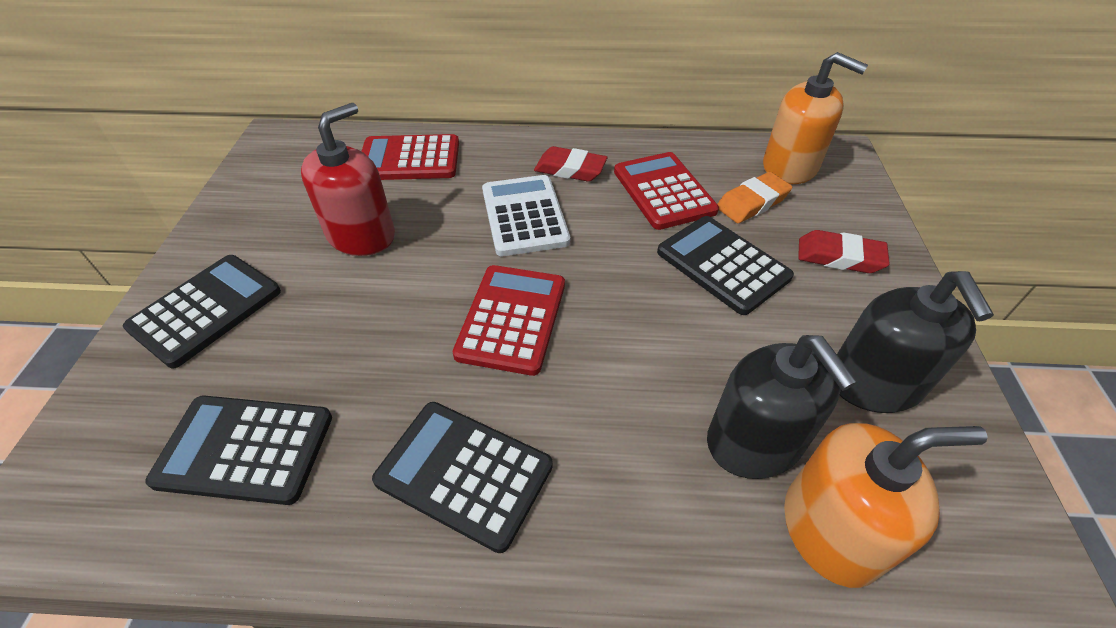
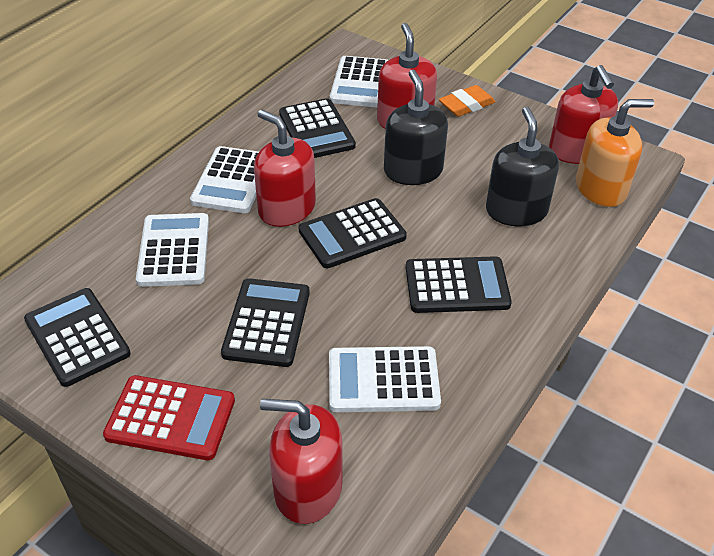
black calculator: [123,255,281,368] [145,395,332,505] [372,402,553,553] [657,216,794,315] = 4 -> [24,288,131,387] [221,278,310,367] [279,98,356,158] [299,198,407,268] [406,256,512,313] = 5
orange soap dispenser: [763,52,868,184] [784,423,988,588] = 2 -> [576,99,654,207] = 1
red calculator: [361,134,459,180] [453,265,565,376] [614,152,719,230] = 3 -> [103,375,235,460] = 1
red eraser: [534,146,607,182] [798,230,890,273] = 2 -> none = 0
red soap dispenser: [301,103,395,256] = 1 -> [254,110,316,227] [260,399,343,524] [377,23,437,129] [549,65,618,164] = 4
white calculator: [482,175,570,256] = 1 -> [136,213,209,287] [190,146,259,213] [329,346,441,412] [330,56,388,108] = 4

